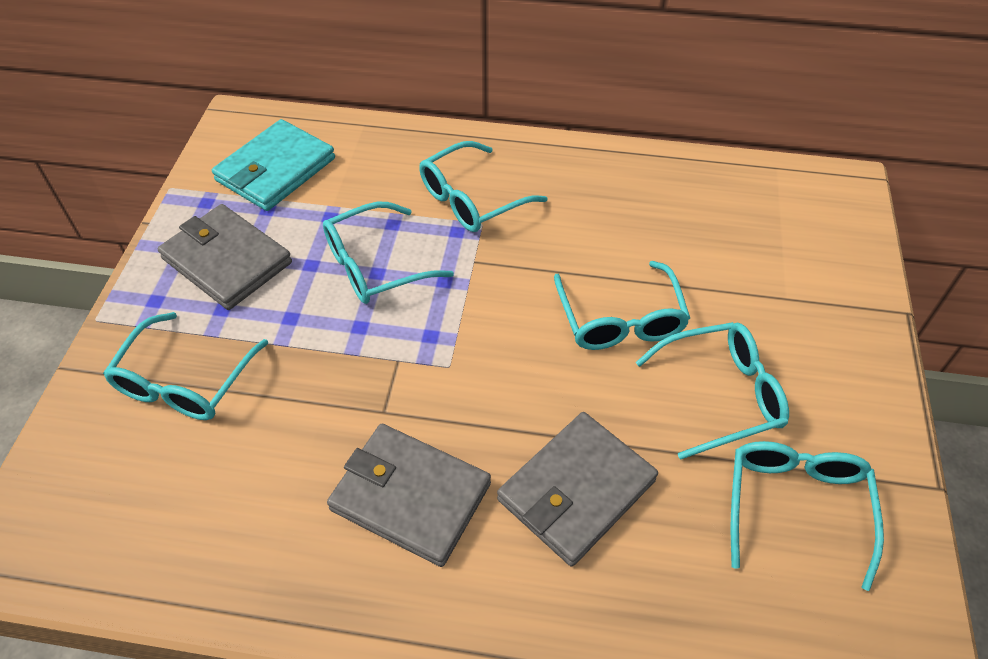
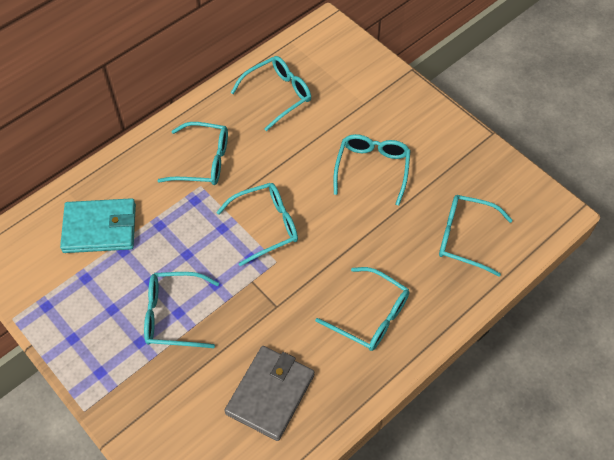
grey wallet: [158,204,292,310] [327,424,491,567] [497,412,658,567] = 3 -> [224,346,314,441] = 1
turquoise glasses: [103,312,268,420] [323,202,454,304] [419,141,547,232] [554,261,690,350] [636,322,789,460] [731,441,884,591] = 6 -> [144,272,219,348] [157,122,228,185] [216,183,298,266] [231,56,311,131] [315,267,409,351] [333,134,411,206] [439,195,513,277] = 7

